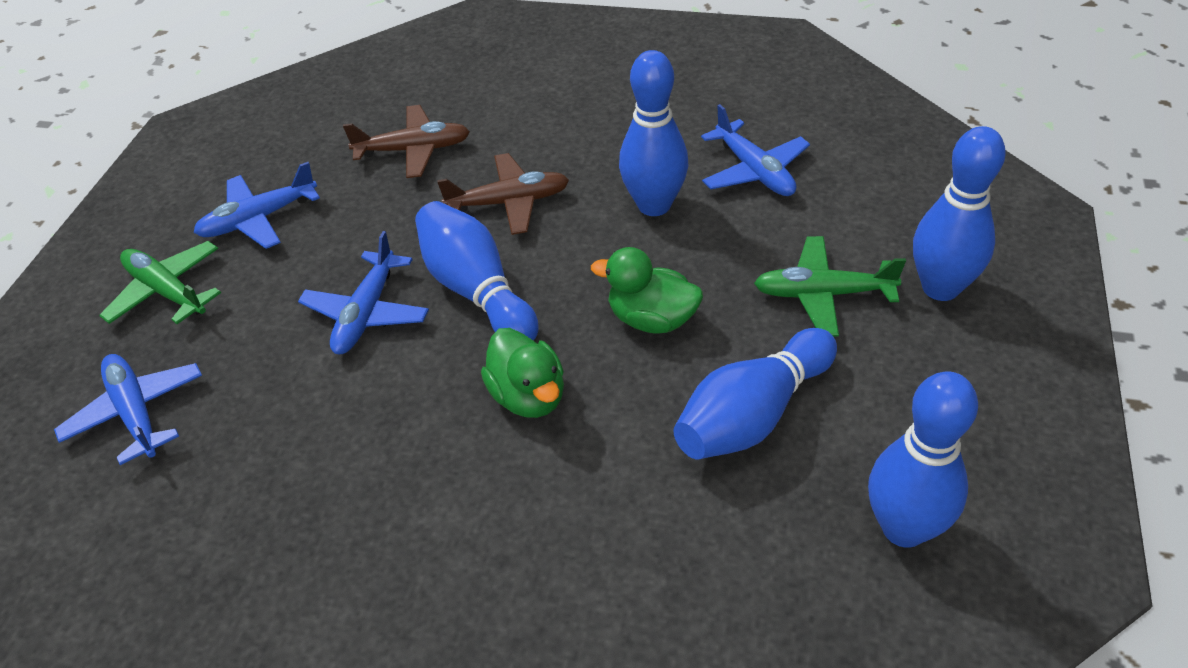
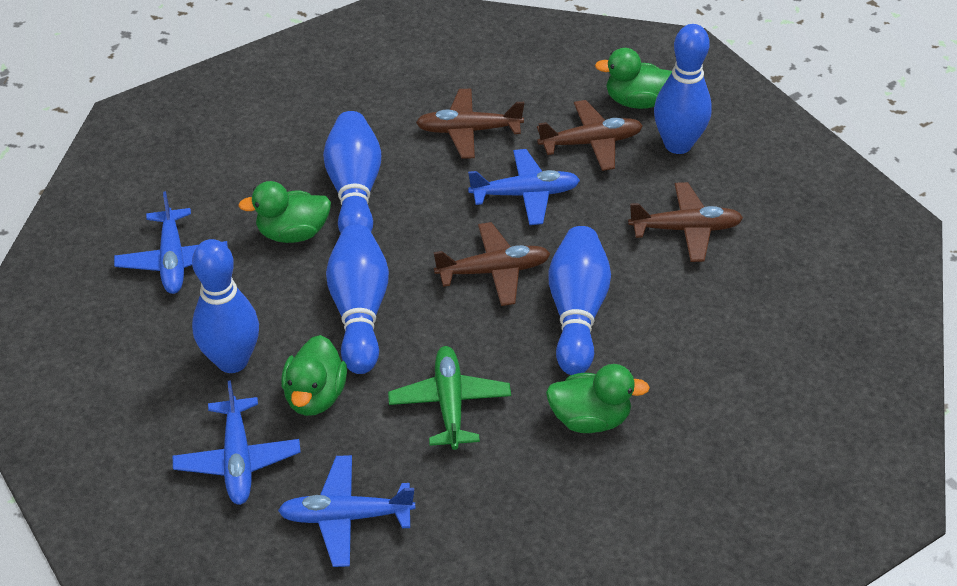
brown plane: [343,105,470,178] [437,153,569,235] = 2 -> [416,89,524,159] [434,222,550,306] [537,100,643,171] [628,182,743,262] = 4
green duck: [481,328,564,418] [591,247,703,334] = 2 -> [238,181,331,243] [281,335,347,416] [546,364,650,433] [595,48,672,109] = 4
green plane: [99,241,221,324] [754,236,906,337] = 2 -> [388,346,511,450] = 1

